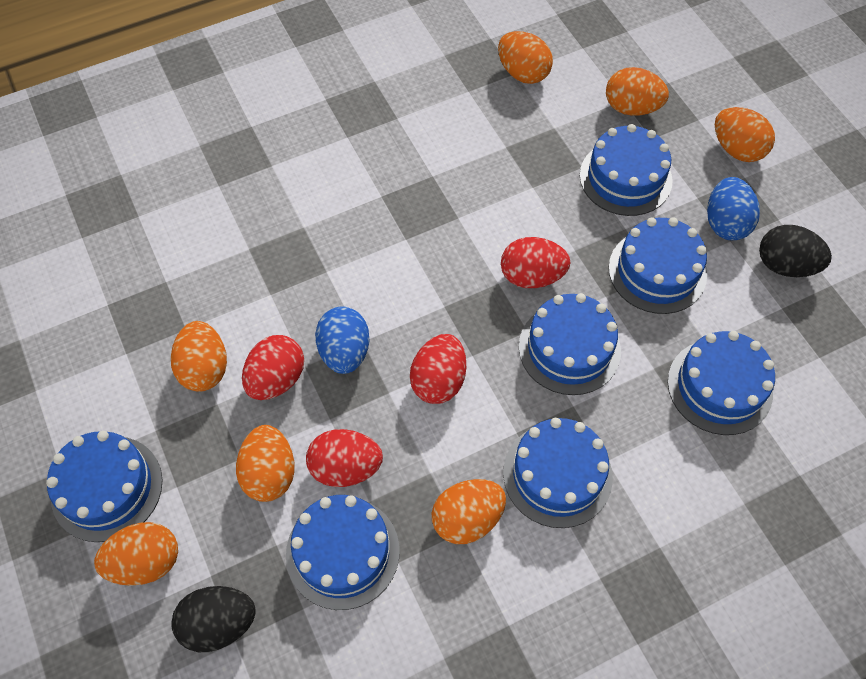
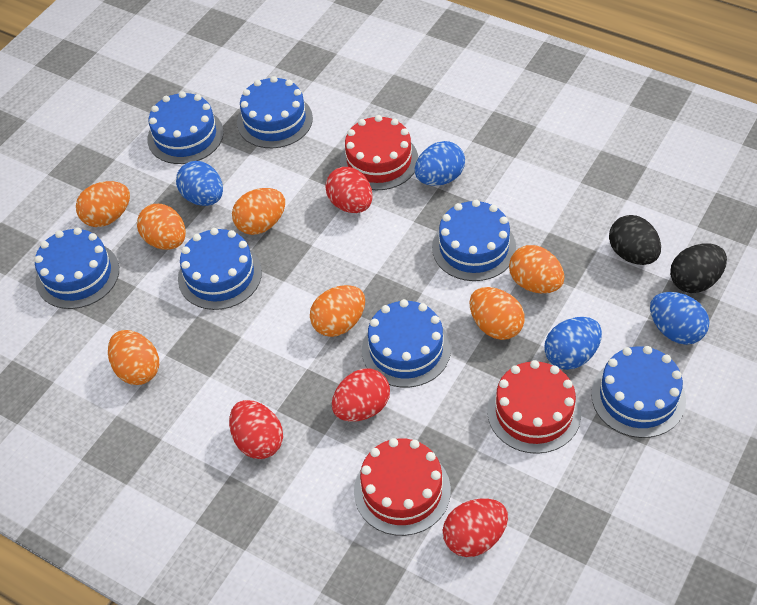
blue egg: [315,307,370,374] [707,177,760,240] = 2 -> [176,161,223,206] [414,141,465,186] [544,317,602,370] [650,292,709,345] = 4
red cake: none = 0 -> [340,115,418,190] [354,438,451,536] [487,360,581,454] = 3

